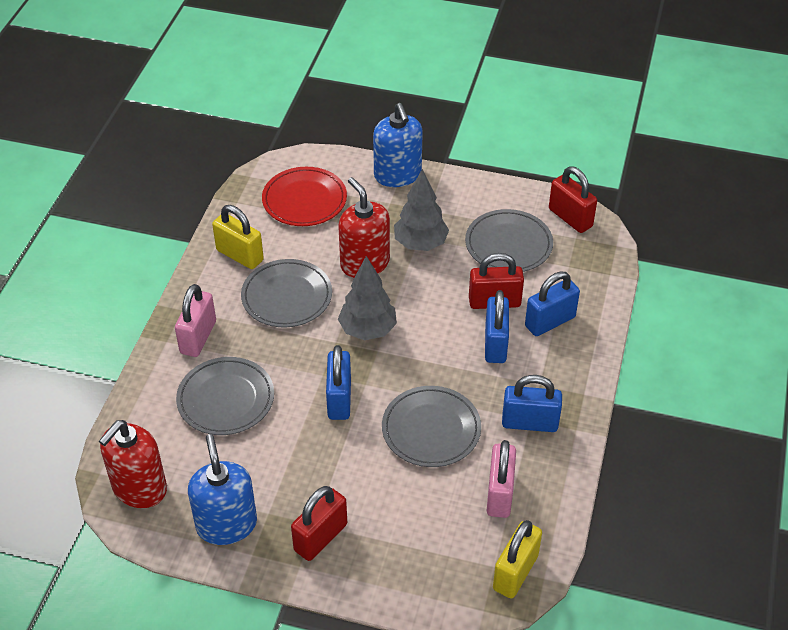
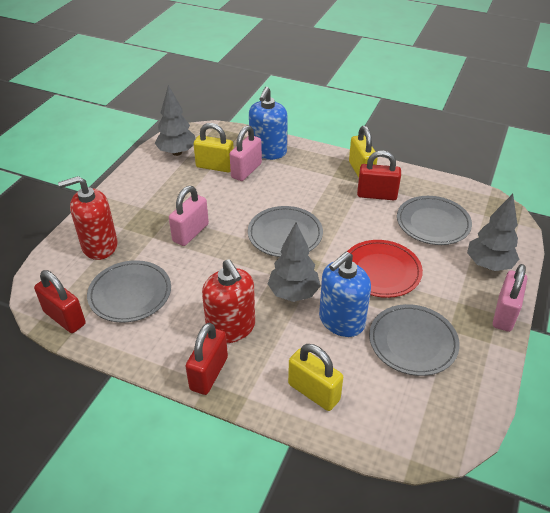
blue padlock: [326,345,351,420] [485,290,509,363] [502,375,562,432] [525,271,580,336] = 4 -> none = 0
grey tree: [338,256,397,340] [394,169,449,251] = 2 -> [155,85,195,156] [268,223,321,302] [467,194,519,271] = 3
pink padlock: [175,284,216,357] [487,440,516,518] = 2 -> [169,186,209,246] [230,125,262,181] [493,264,527,332] = 3
yellow padlock: [212,205,264,269] [493,520,542,598] = 2 -> [194,123,234,173] [288,344,343,411] [349,126,378,177] = 3

